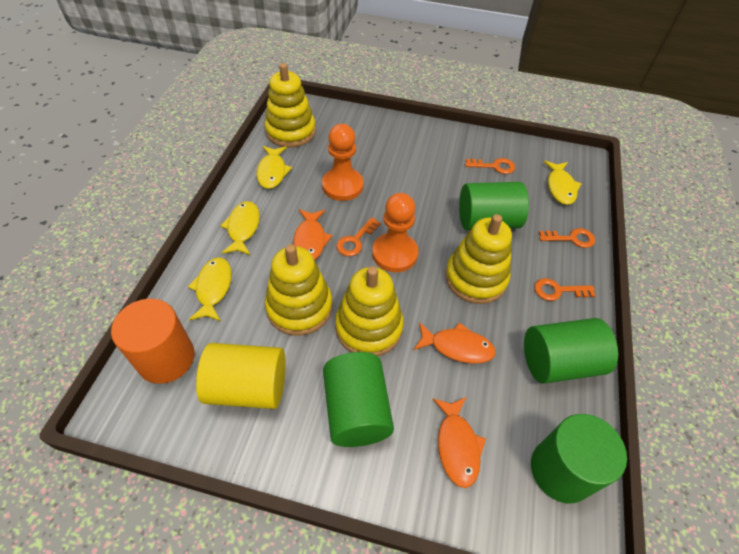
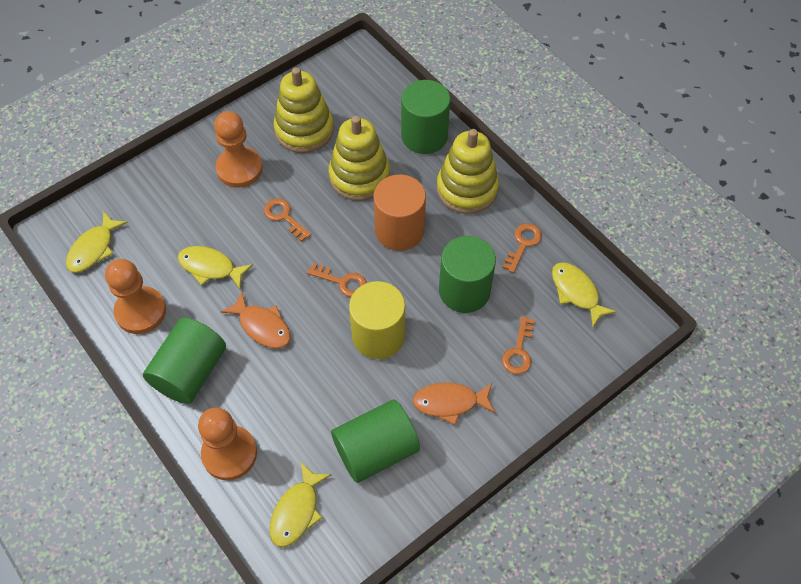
orange fish: [293,209,332,260] [414,322,496,363] [433,397,486,488] = 3 -> [221,291,291,348] [413,383,495,425] = 2
orange pawn: [322,124,363,201] [372,193,418,272] = 2 -> [105,259,166,334] [198,407,257,480] [214,111,263,188] = 3
yellow stacking toy: [264,63,316,148] [265,244,332,336] [335,266,404,356] [445,214,512,304] = 4 -> [274,67,334,153] [329,116,390,201] [437,129,499,214] = 3

